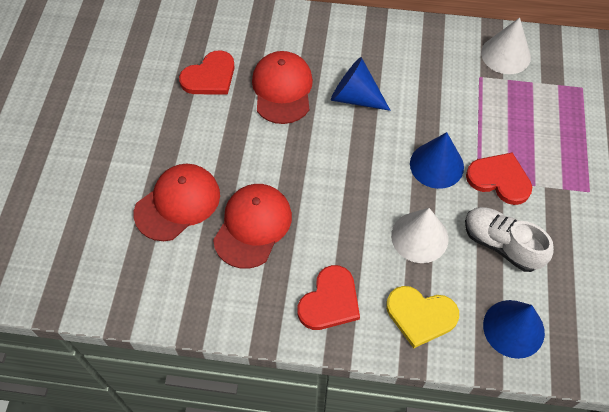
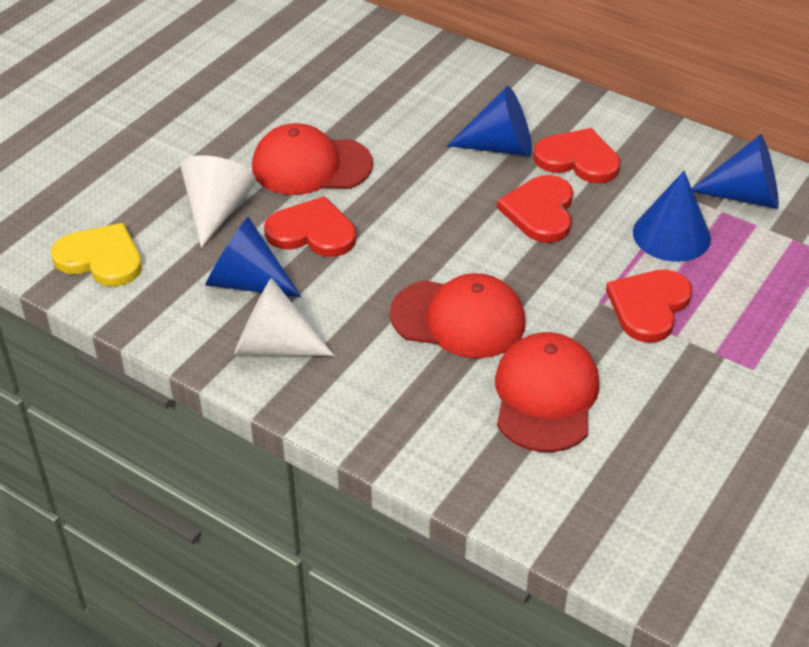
blue cone: [331,57,391,111] [410,132,464,189] [483,300,545,359] = 3 -> [205,216,301,297] [447,86,532,156] [633,171,711,262] [692,134,779,209] = 4
red heart: [179,50,235,95] [297,265,360,330] [466,153,532,205] = 3 -> [264,196,356,257] [497,175,573,243] [533,128,620,183] [606,270,692,343] = 4
white shoe: [465,207,554,272] = 1 -> none = 0

